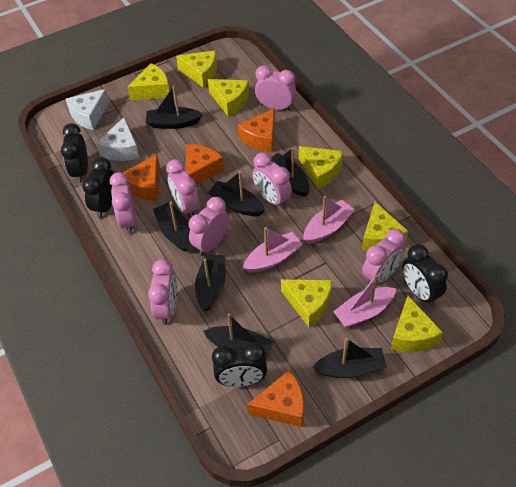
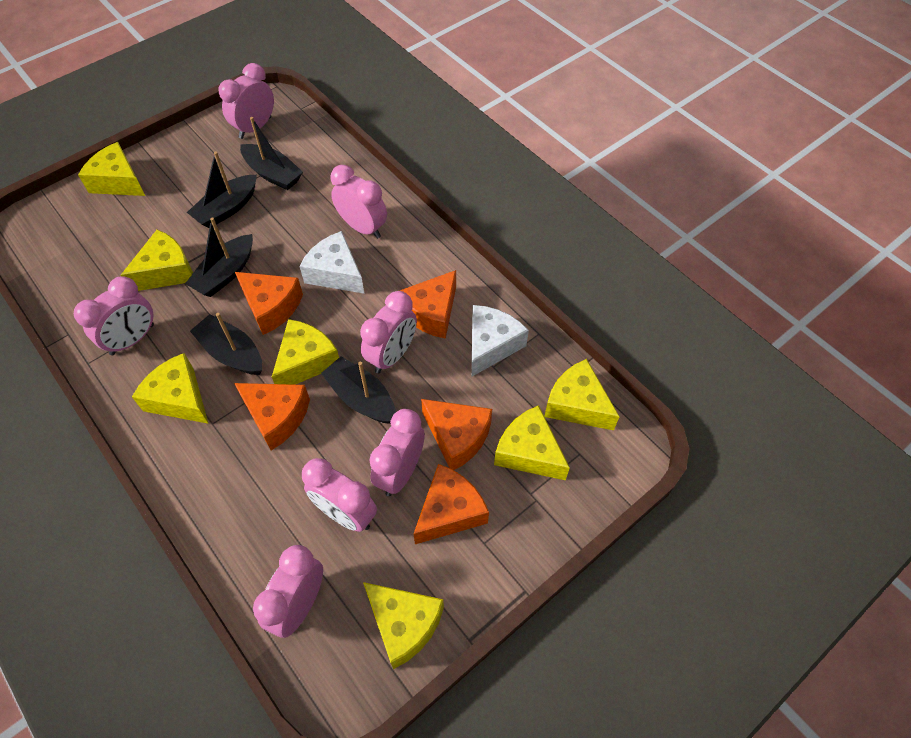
black boat: [146,86,203,129] [153,202,190,252] [195,254,226,312] [204,313,273,359] [208,171,265,216] [271,148,310,197] [312,338,387,378] = 7 -> [185,217,253,297] [187,152,257,228] [190,313,262,375] [240,117,303,190] [321,356,396,424] = 5
black clock: [61,123,88,183] [82,157,114,218] [212,343,267,387] [402,244,448,306] = 4 -> none = 0
orange cheese: [123,154,160,201] [185,144,224,185] [238,108,275,152] [247,370,304,427] = 4 -> [234,383,310,450] [235,272,303,335] [400,270,456,339] [414,464,489,544] [421,399,492,470] = 5
pink boat: [243,227,303,273] [303,196,355,244] [333,275,396,328] = 3 -> none = 0

